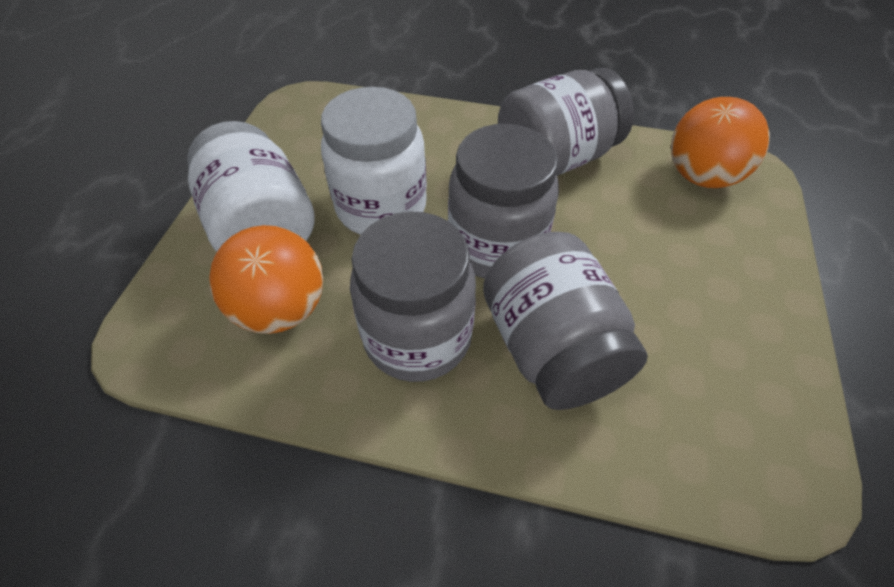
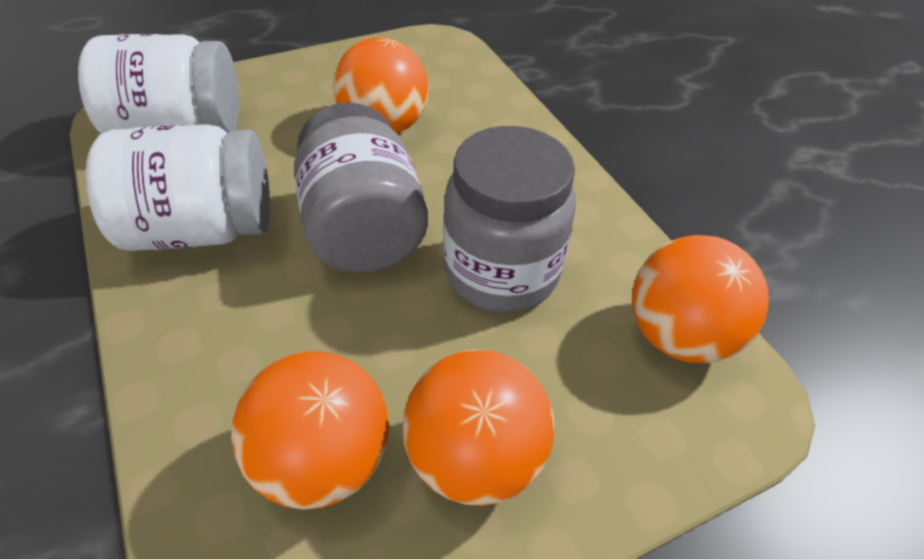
grey jar: [350,211,476,382] [448,124,559,279] [483,232,648,410] [498,68,634,176] = 4 -> [294,103,428,273] [443,126,576,313] = 2
orange ball: [209,225,323,334] [671,97,770,188] = 2 -> [231,351,389,510] [333,37,429,134] [402,350,554,506] [632,235,769,363] = 4

